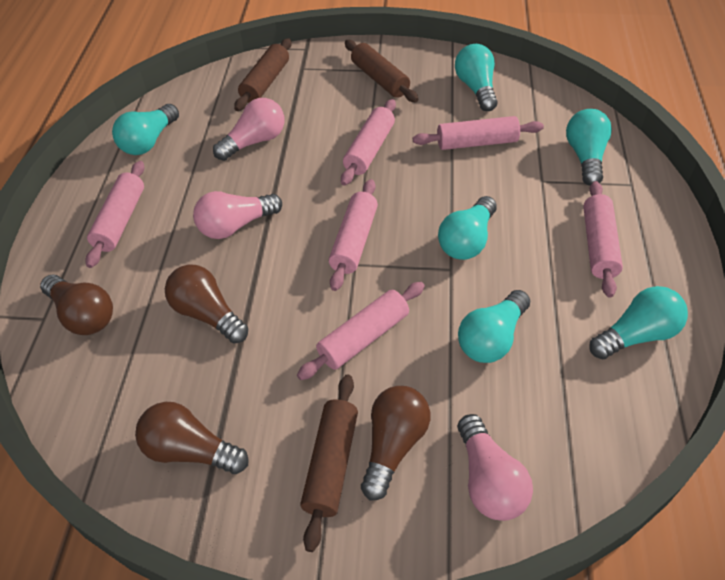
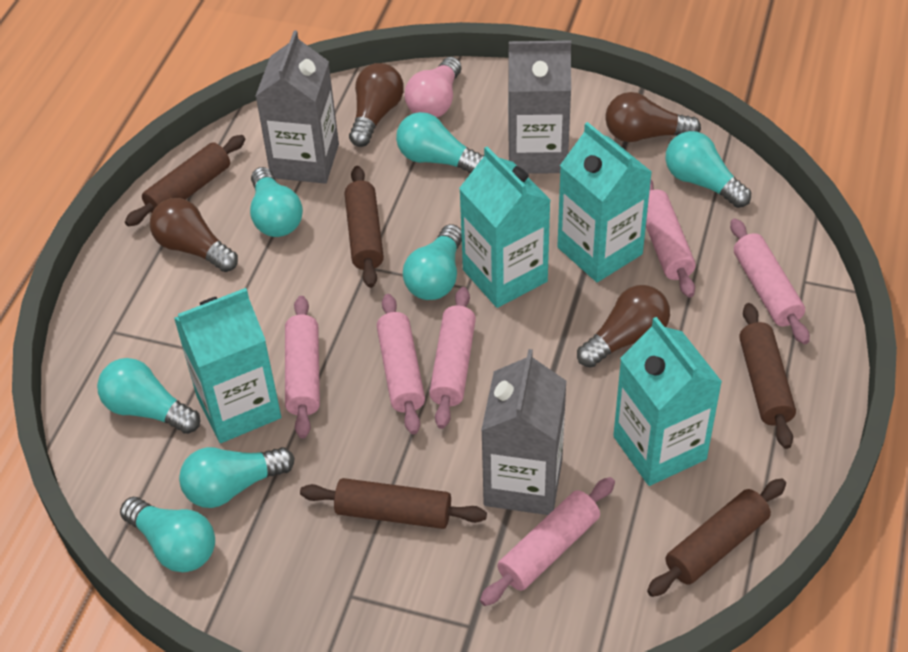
brown rolling pin: [234,38,291,111] [300,374,358,552] [345,40,419,102] = 3 -> [125,135,245,227] [300,478,487,529] [345,166,384,288] [647,478,786,597] [739,303,796,449] = 5
grey carton: none = 0 -> [256,30,339,184] [481,349,566,515] [508,40,571,174] = 3
pink light bulb: [193,191,282,239] [213,98,284,161] [458,414,533,521] = 3 -> [404,57,462,118] = 1
turquoise carton: none = 0 -> [174,288,281,443] [459,146,551,308] [557,122,652,282] [613,317,722,486] = 4
turquoise light bulb: [112,104,179,155] [438,196,497,260] [455,44,498,111] [458,290,530,363] [566,109,612,186] [589,286,688,359] = 6 -> [97,358,200,434] [120,497,215,572] [179,447,294,508] [250,167,303,237] [396,112,484,173] [403,224,462,300] [666,131,751,208] = 7

